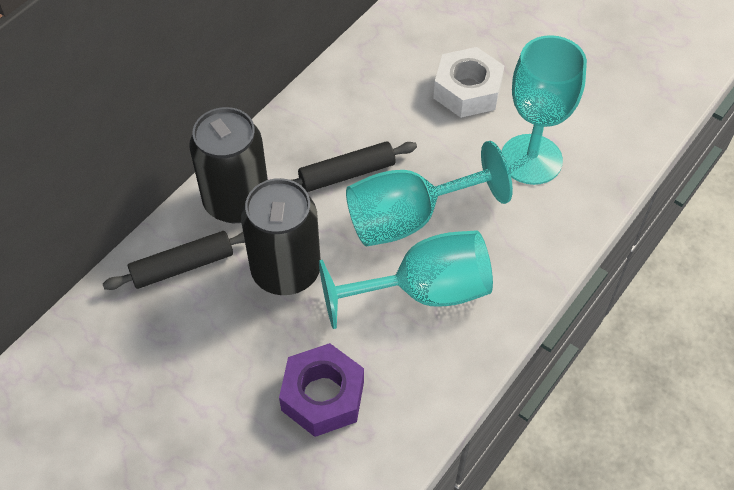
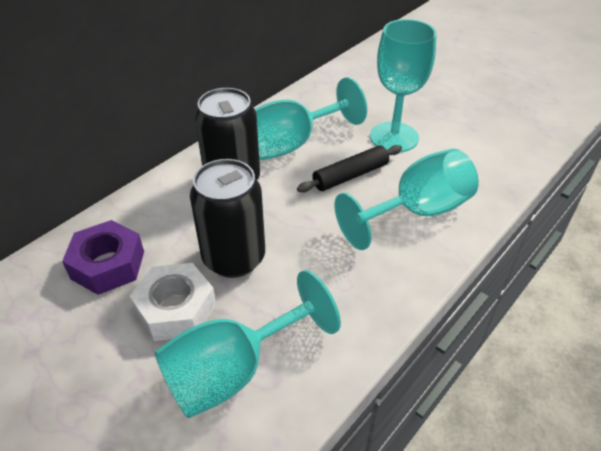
black rolling pin: [103,231,245,290] [292,141,417,192] = 2 -> [297,145,402,192] = 1
turquoise goblet: [319,230,493,329] [346,141,513,246] [502,35,587,185] = 3 -> [155,270,341,418] [255,77,367,160] [334,149,479,250] [370,19,437,152] = 4

